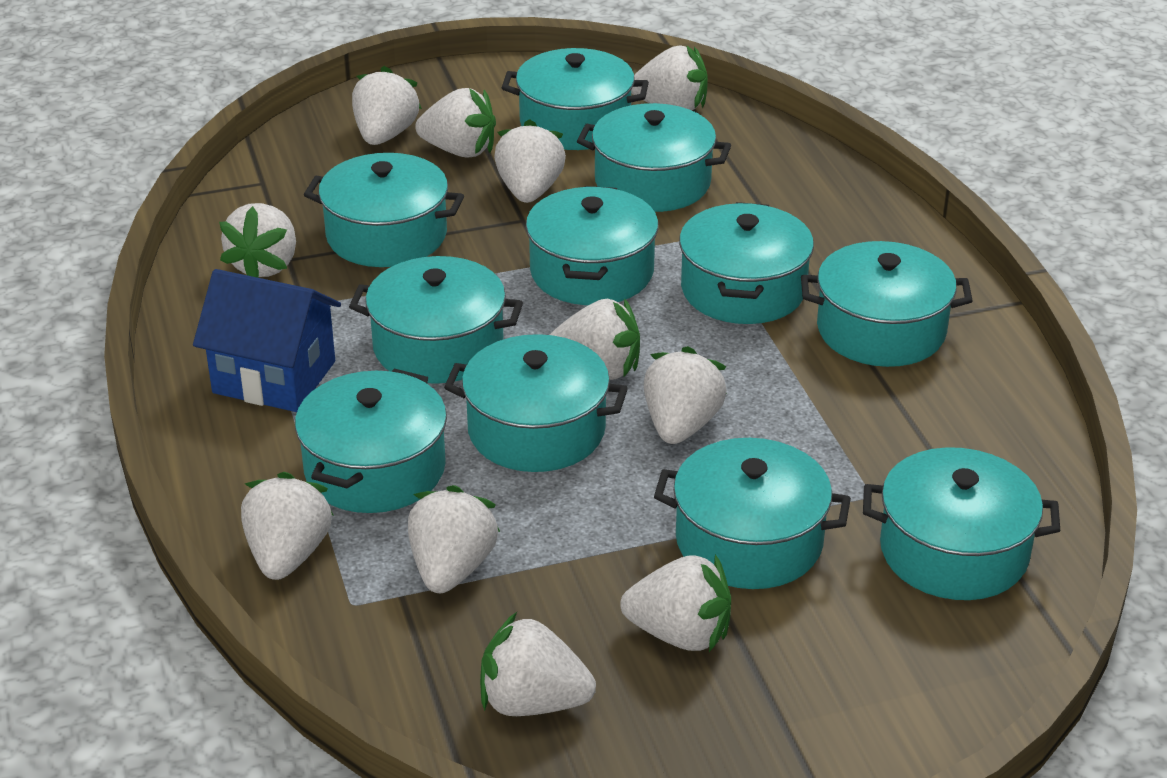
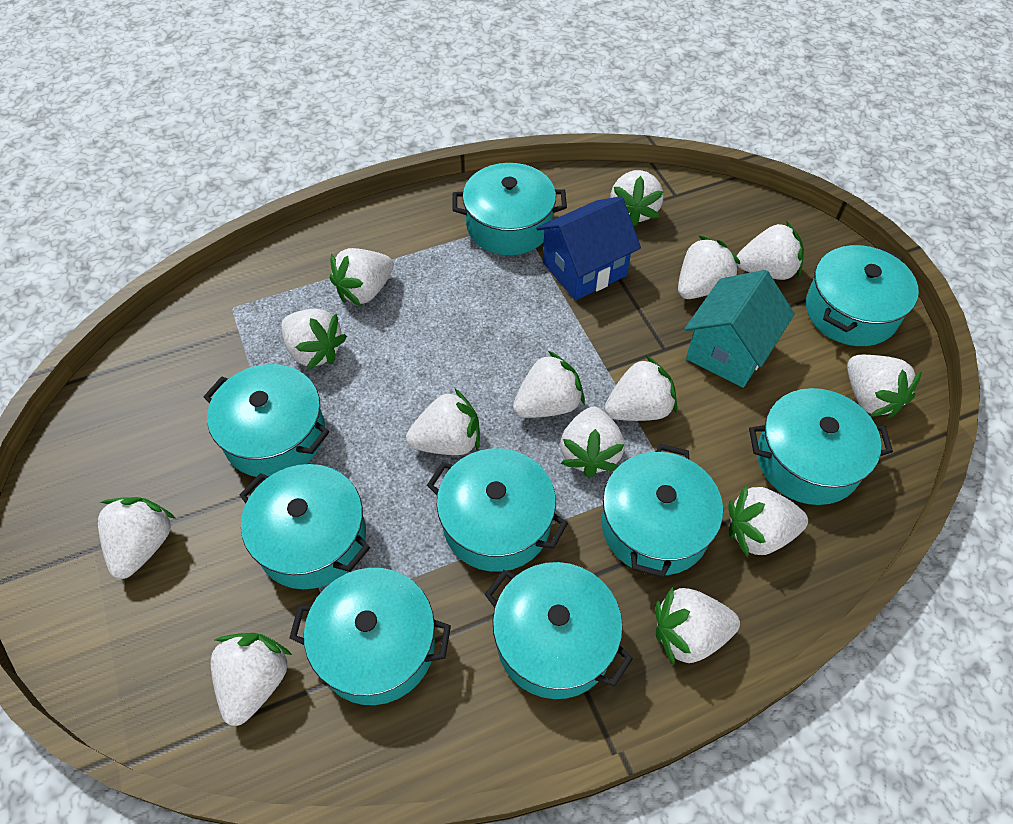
turquoise house: none = 0 -> [685,270,795,388] = 1
turquoise pot: [295,369,447,513] [304,153,464,267] [349,256,523,384] [444,334,628,472] [502,48,649,150] [526,186,659,305] [577,103,731,212] [654,438,851,589] [679,202,814,324] [801,241,973,367] [863,447,1060,600] = 11 -> [204,364,329,477] [240,464,370,589] [289,568,451,705] [427,448,568,572] [452,163,567,255] [484,562,633,699] [602,444,723,578] [749,388,893,505] [806,245,919,346] = 9
white strawberry: [219,203,296,278] [241,472,333,580] [352,66,422,145] [408,485,500,593] [415,88,496,158] [480,612,596,716] [494,119,566,203] [550,298,640,380] [620,554,731,652] [631,45,708,110] [644,346,727,444] = 11 -> [98,497,176,579] [211,633,292,726] [281,309,347,370] [330,248,394,306] [406,389,480,455] [513,351,585,418] [560,407,625,478] [604,356,677,421] [610,170,664,226] [655,587,740,665] [678,235,740,299] [728,484,808,558] [736,221,804,280] [847,355,922,418] = 14

